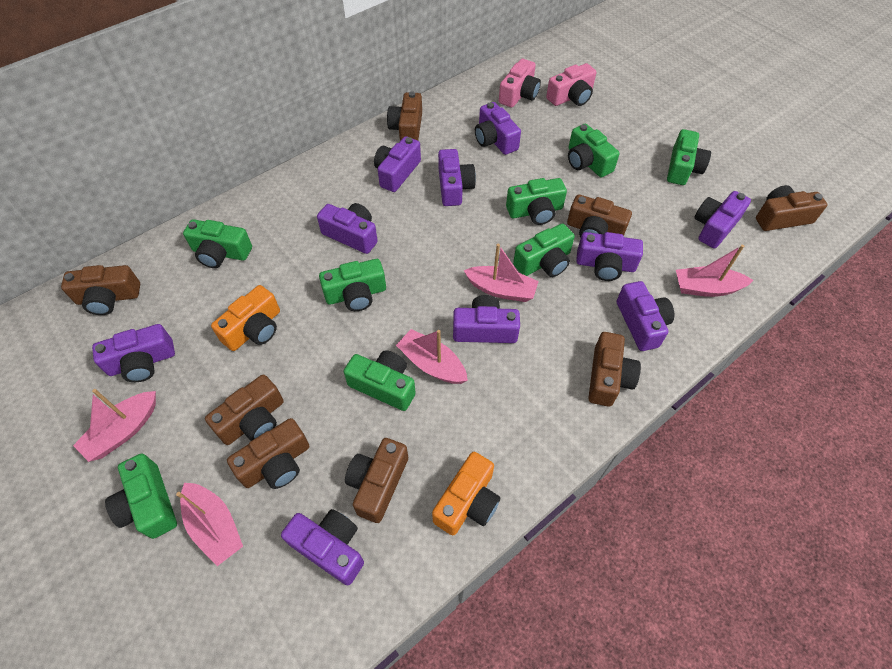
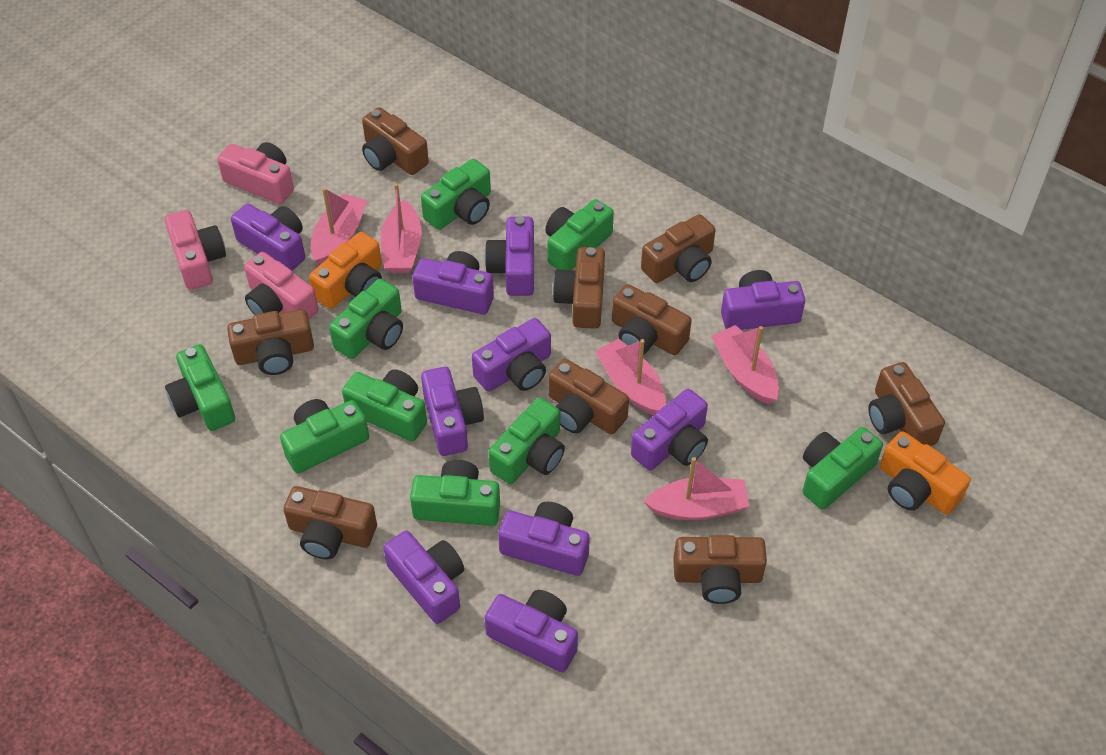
brown camera: [61,265,140,315] [205,375,284,445] [227,418,309,489] [345,438,408,523] [387,92,422,141] [567,194,632,238] [589,332,641,407] [756,185,827,231] = 8 -> [227,309,314,375] [283,486,377,559] [362,107,429,175] [548,359,629,434] [553,247,605,329] [612,284,692,355] [641,214,716,283] [673,535,767,604] [868,362,945,446] = 9
green camera: [105,453,177,539] [183,219,252,268] [319,259,386,311] [344,350,416,411] [506,178,567,225] [513,223,575,277] [568,124,620,177] [667,129,711,185] = 8 -> [165,344,235,431] [280,399,369,473] [329,279,403,359] [342,369,427,442] [410,460,500,526] [421,159,491,230] [489,398,565,484] [545,199,614,270] [803,427,883,510] = 9
pink camera: [499,59,541,108] [546,63,596,106] = 2 -> [164,210,226,290] [217,142,294,204] [244,252,318,319] = 3

